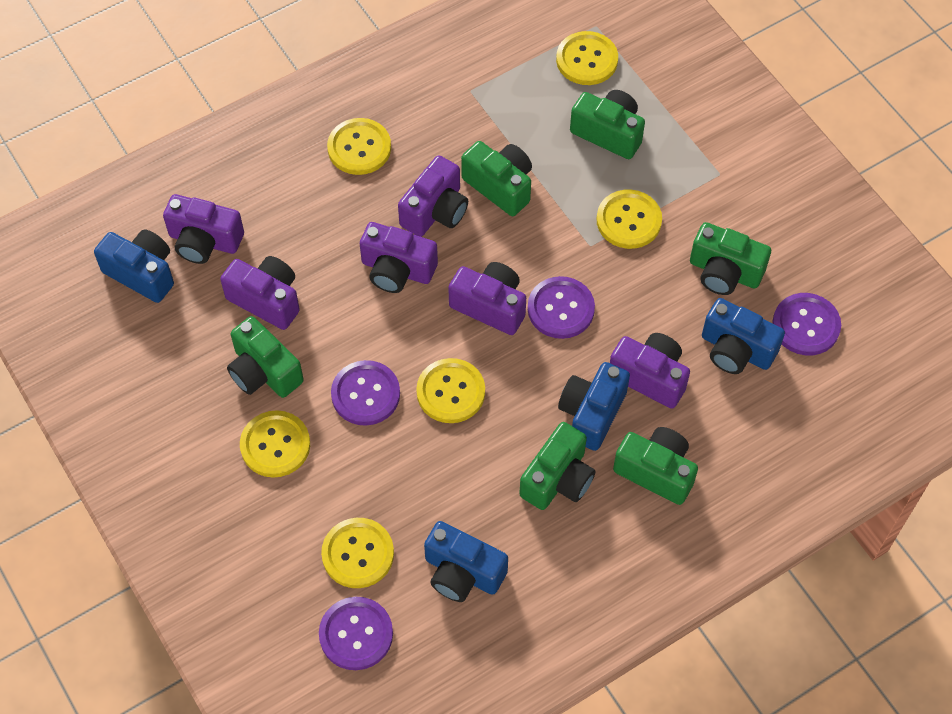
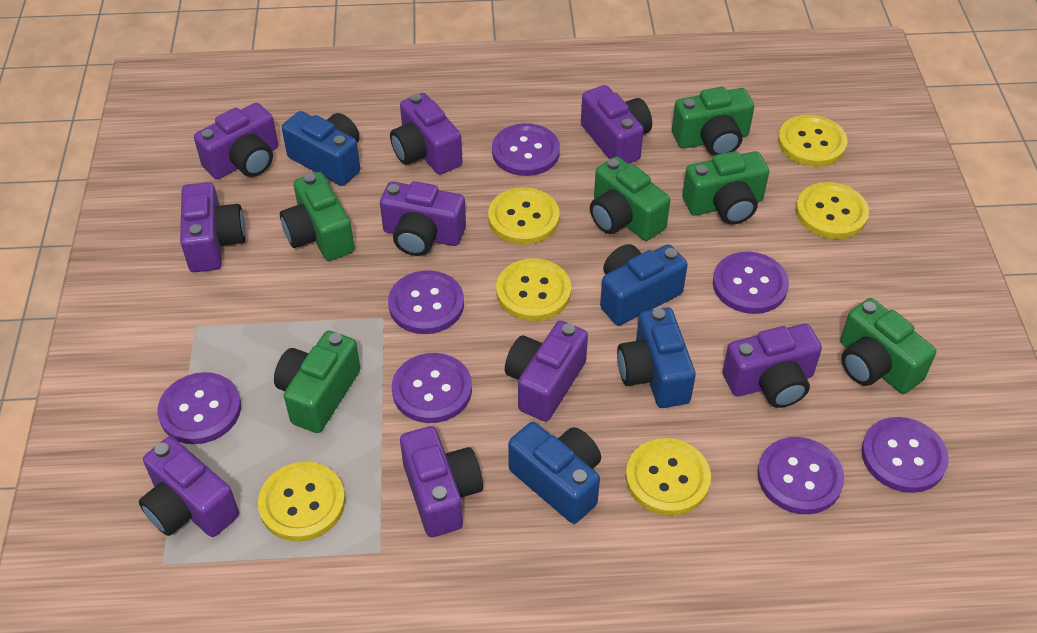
purple button: [319,597,393,670] [331,360,400,426] [528,276,595,339] [772,293,841,355] = 4 -> [157,372,241,444] [388,270,464,334] [392,353,472,423] [492,123,560,176] [713,252,789,314] [757,437,844,514] [861,417,949,493] = 7
purple camera: [163,194,244,264] [220,256,300,330] [360,222,438,293] [398,155,468,237] [448,262,526,335] [610,333,690,409] = 6 -> [139,437,239,537] [180,182,246,272] [194,103,278,179] [380,181,466,256] [390,93,463,175] [400,426,483,537] [505,321,588,421] [581,85,652,164] [722,324,822,408] = 9

